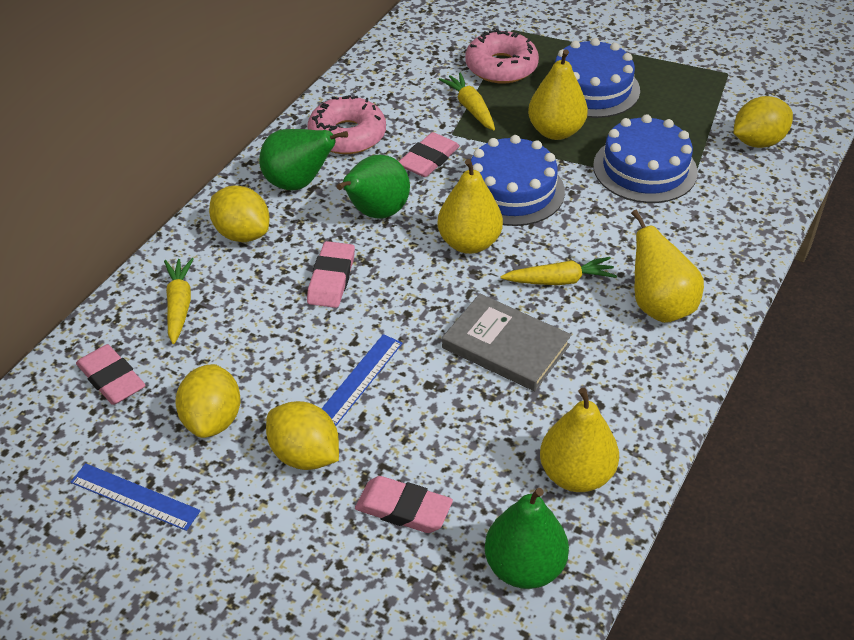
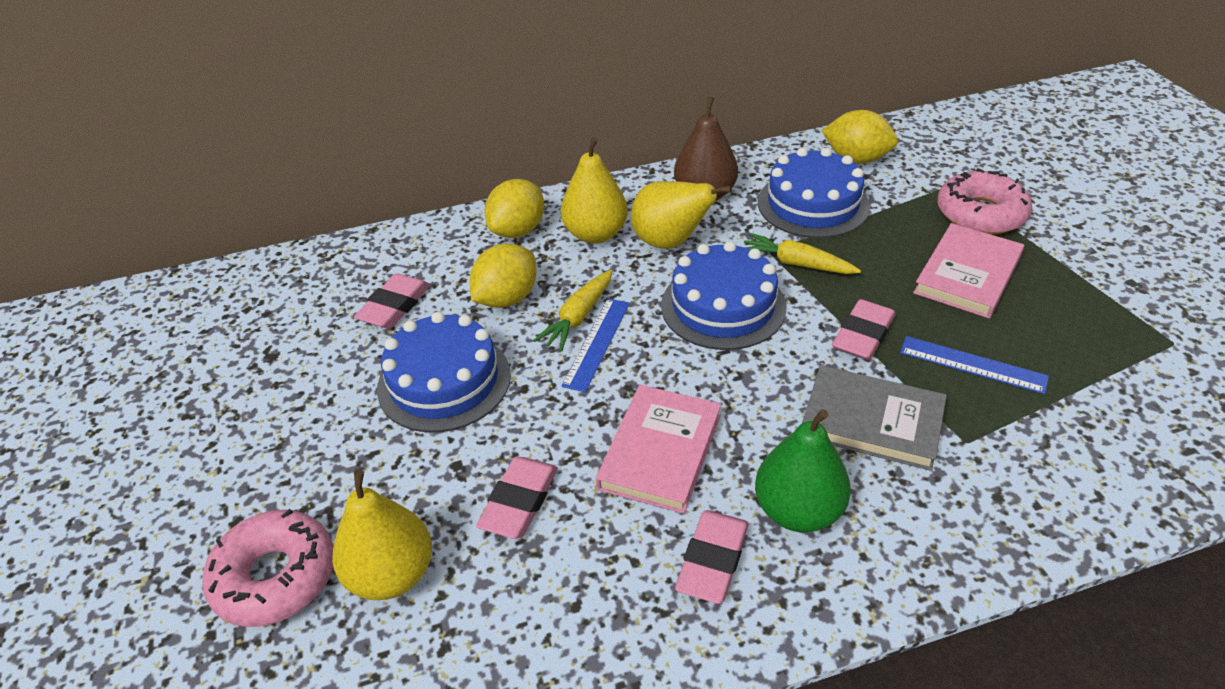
brown pear: none = 0 -> [674,97,738,201] = 1
green pear: [259,129,348,190] [337,155,410,219] [485,488,569,589] = 3 -> [755,409,851,532] = 1
pink book: none = 0 -> [596,385,721,514] [913,223,1024,318] = 2
yellow carrot: [164,258,194,344] [439,72,495,131] [501,257,617,285] = 3 -> [533,270,613,351] [744,233,861,274] = 2
yellow lemon: [175,364,241,438] [209,185,270,242] [266,401,339,470] [734,96,793,148] = 4 -> [470,244,537,308] [484,179,544,238] [822,110,898,163] = 3
yellow pear: [437,159,503,254] [528,49,588,140] [540,388,619,492] [631,209,704,323] = 4 -> [332,470,432,600] [561,137,628,244] [631,181,732,249] = 3

